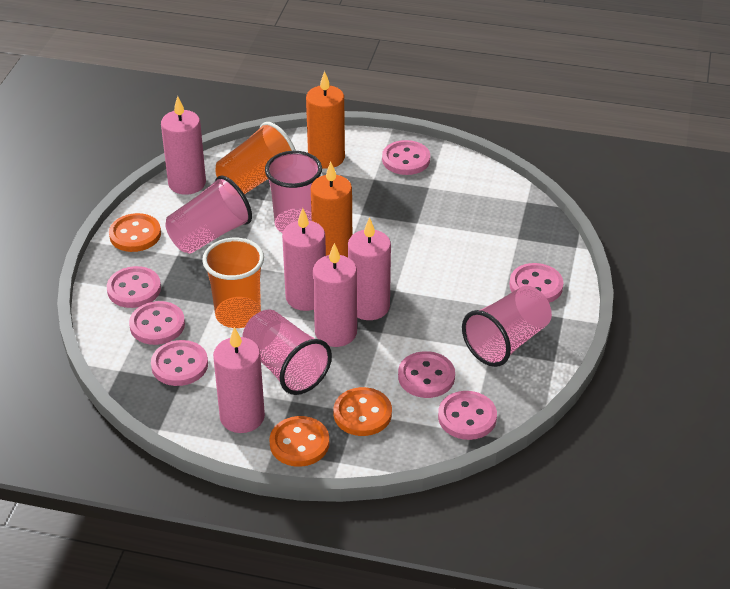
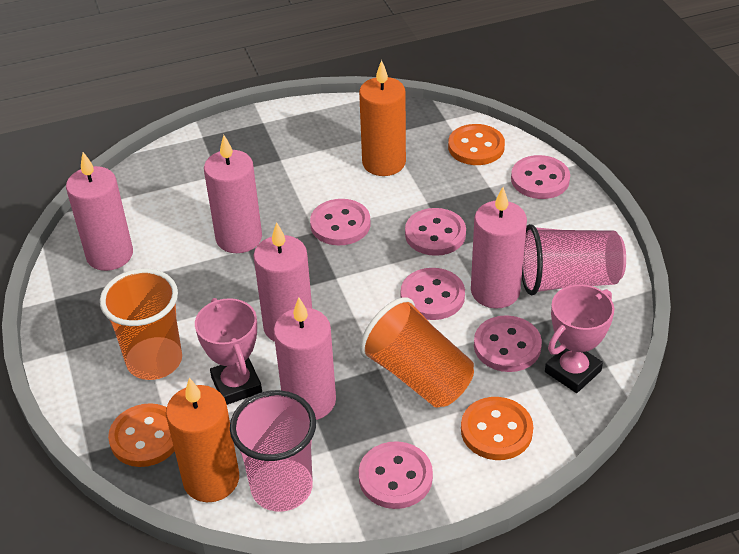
pink button: [107,266,161,308] [129,301,185,345] [151,340,208,386] [382,140,430,175] [398,351,455,398] [438,391,497,440] [509,263,564,303] = 7 -> [310,199,371,245] [359,441,433,509] [401,268,465,320] [405,208,466,256] [474,315,542,372] [511,155,570,199] = 6
pink cup: [165,175,252,254] [242,309,332,395] [265,151,322,233] [462,286,552,367] = 4 -> [230,390,316,512] [522,224,626,295] = 2
pink trophy: none = 0 -> [195,298,262,405] [545,284,614,393] = 2

